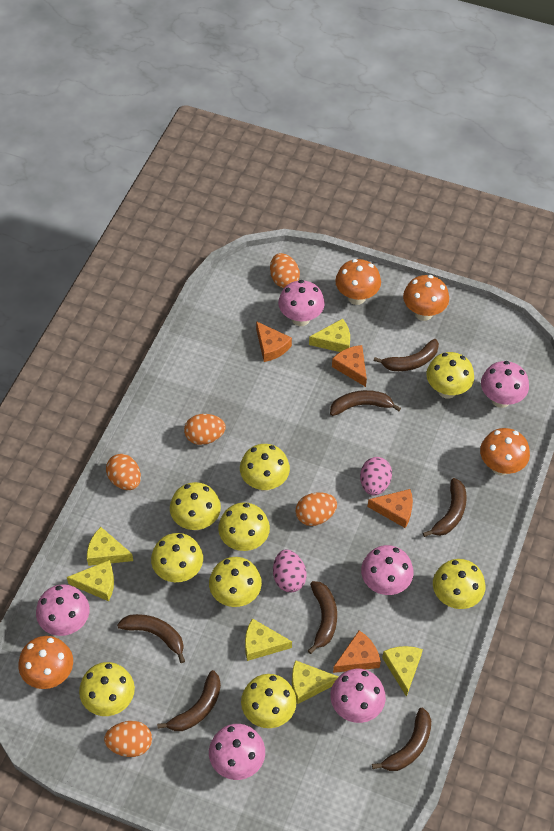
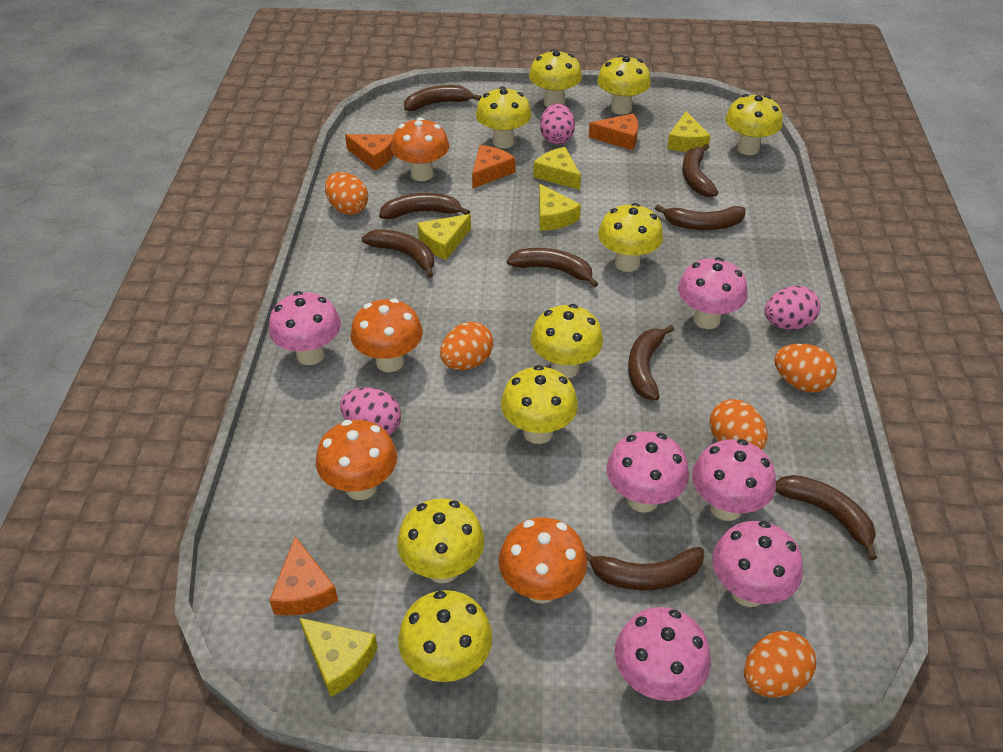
brown banana: [117,614,185,663] [157,670,221,731] [308,581,337,654] [330,390,401,416] [372,708,431,771] [374,339,439,371] [423,478,467,537] = 7 -> [362,229,434,278] [379,193,470,219] [404,85,481,111] [507,248,598,287] [585,547,704,590] [628,325,675,400] [655,205,746,230] [682,144,718,197] [775,475,877,560] = 9
pink egg: [273,549,306,592] [360,457,392,496] = 2 -> [340,387,401,435] [540,103,575,145] [765,286,820,330] = 3
yellow cheese: [67,560,114,601] [87,527,133,566] [245,618,292,661] [292,660,339,704] [309,319,350,352] [382,646,423,697] = 6 -> [300,618,378,697] [418,214,471,260] [533,147,581,190] [539,184,581,231] [667,111,711,152] = 5

